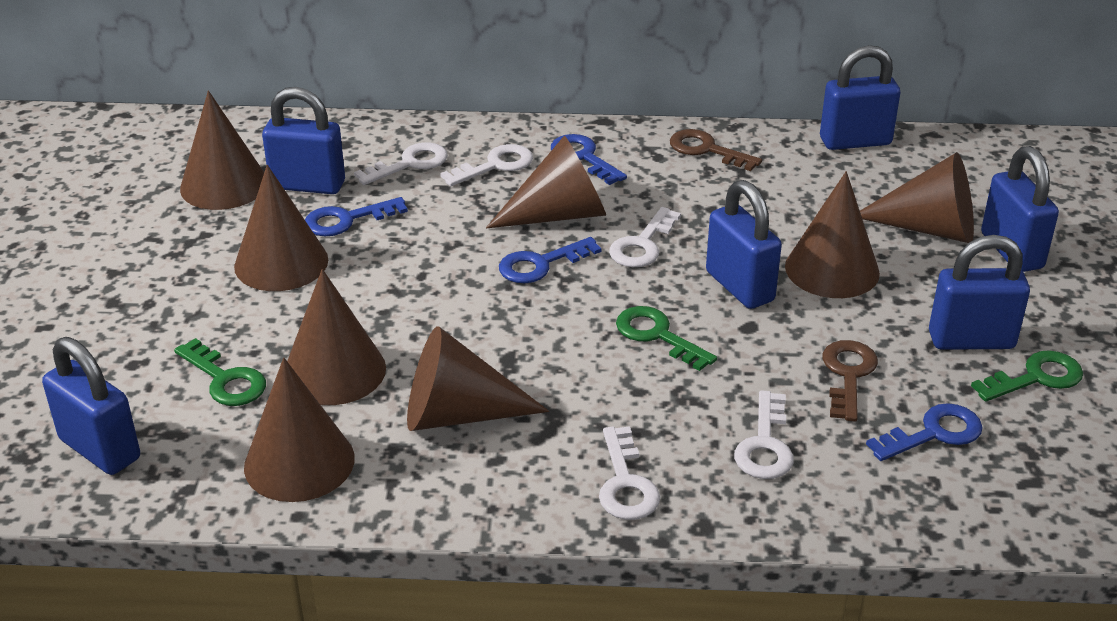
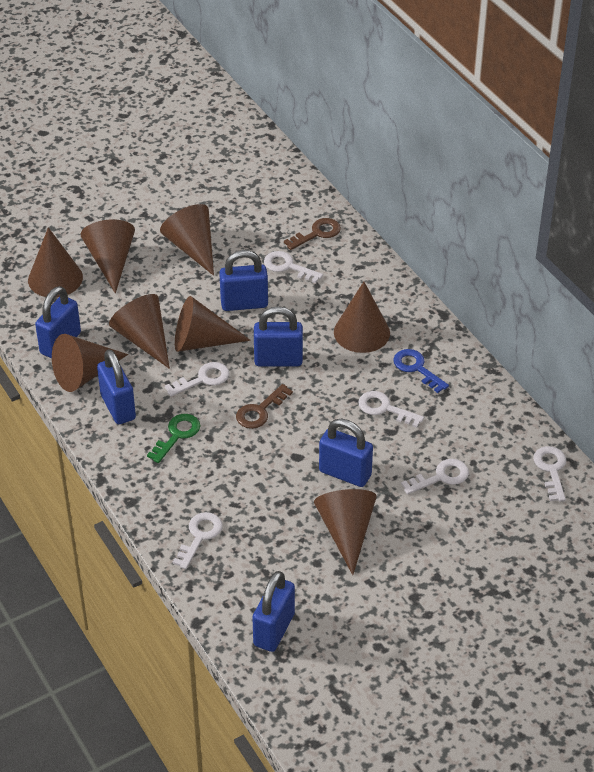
blue key: [305,197,408,236] [499,237,602,283] [551,134,627,185] [866,403,983,461] = 4 -> [393,349,449,393] = 1
green key: [174,338,266,406] [616,306,717,371] [971,350,1083,402] = 3 -> [147,414,200,463] = 1
white key: [354,143,448,185] [440,144,533,186] [599,426,660,520] [609,207,681,267] [734,390,794,479] = 5 -> [165,362,229,397] [172,512,223,569] [264,251,323,284] [358,391,424,428] [401,459,469,495] [533,446,566,502] = 6

